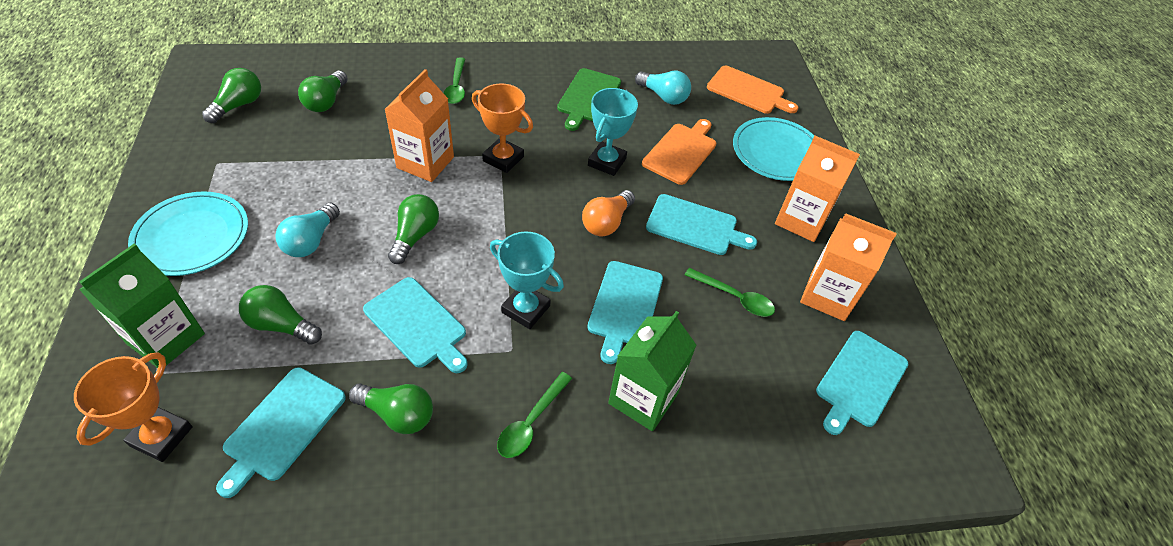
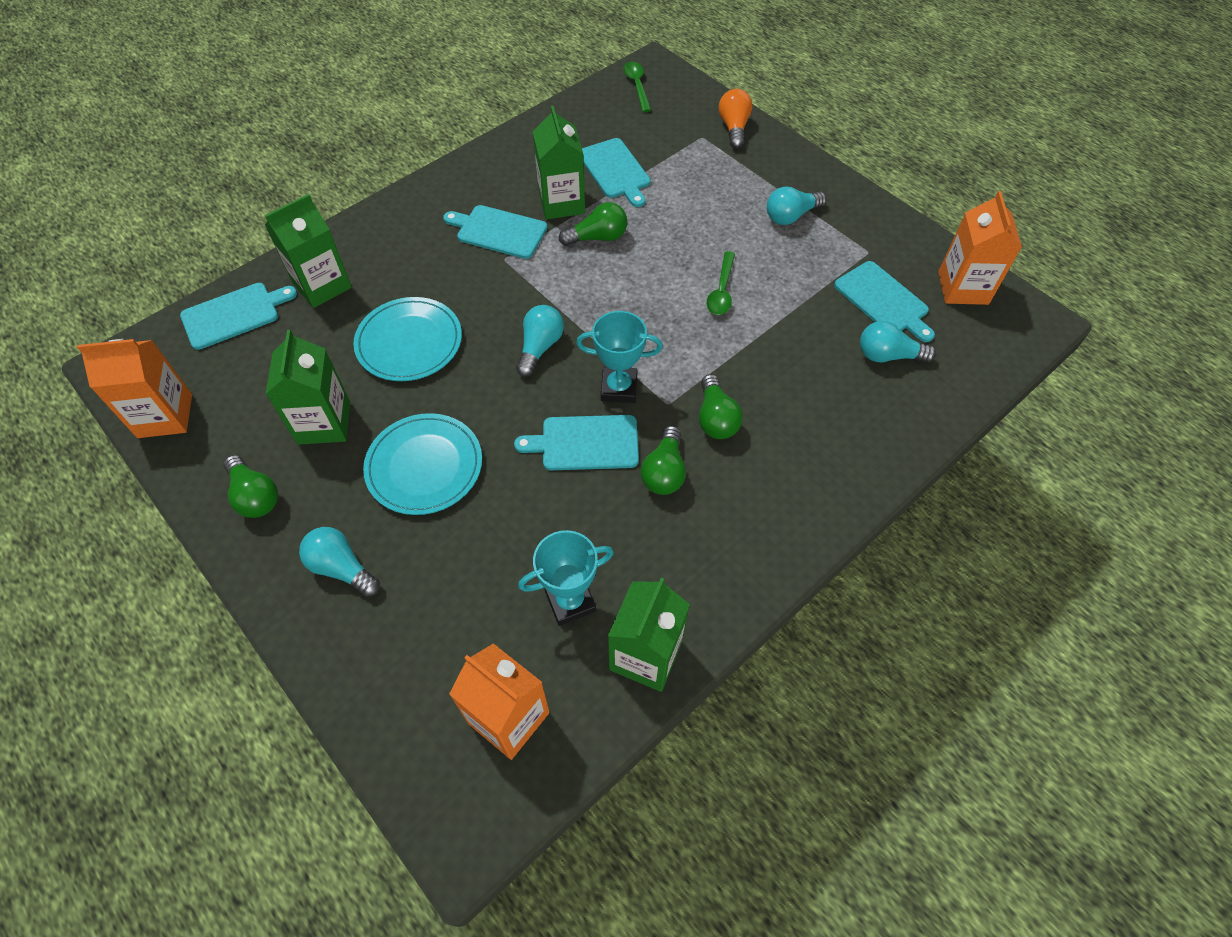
green carton: [79,244,205,368] [608,311,696,431] = 2 -> [265,194,352,308] [266,330,350,445] [533,106,585,220] [608,578,690,692] = 4
green cutting board: [557,68,621,131] = 1 -> none = 0
green light bulb: [202,68,261,123] [239,285,322,345] [298,71,348,112] [349,384,433,434] [388,194,439,264] = 5 -> [224,455,278,518] [559,202,627,246] [641,426,686,495] [699,374,743,439] = 4
green spoon: [444,57,465,104] [497,372,572,458] [685,268,775,317] = 3 -> [623,62,651,112] [707,251,735,315] = 2
orange cutting board: [642,119,716,185] [707,66,798,114] = 2 -> none = 0
orange trophy: [74,352,193,462] [472,83,533,173] = 2 -> none = 0
turquoise light bulb: [275,203,340,257] [635,71,691,105] = 2 -> [299,527,380,597] [516,305,564,377] [767,186,826,225] [860,321,936,363] = 4

